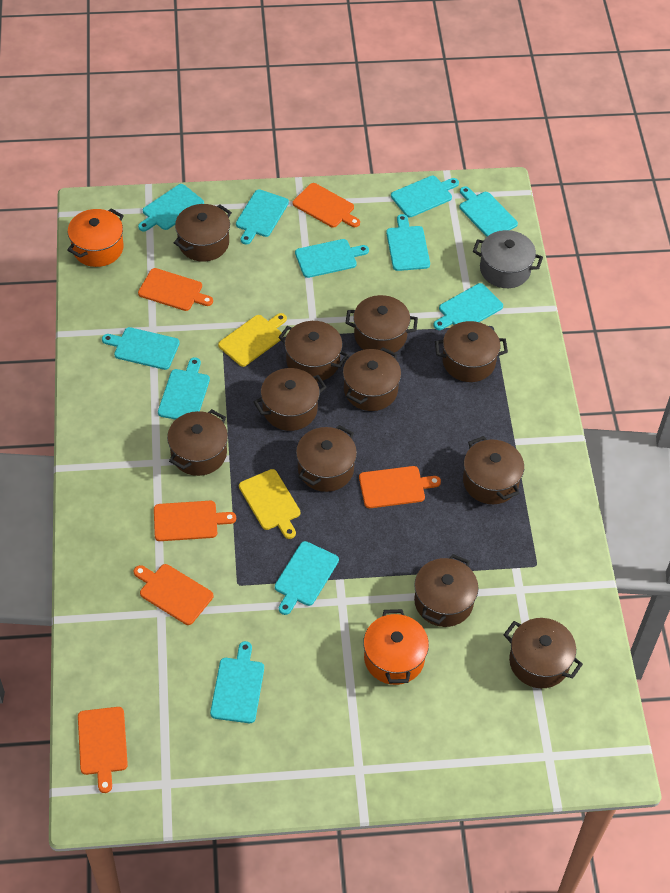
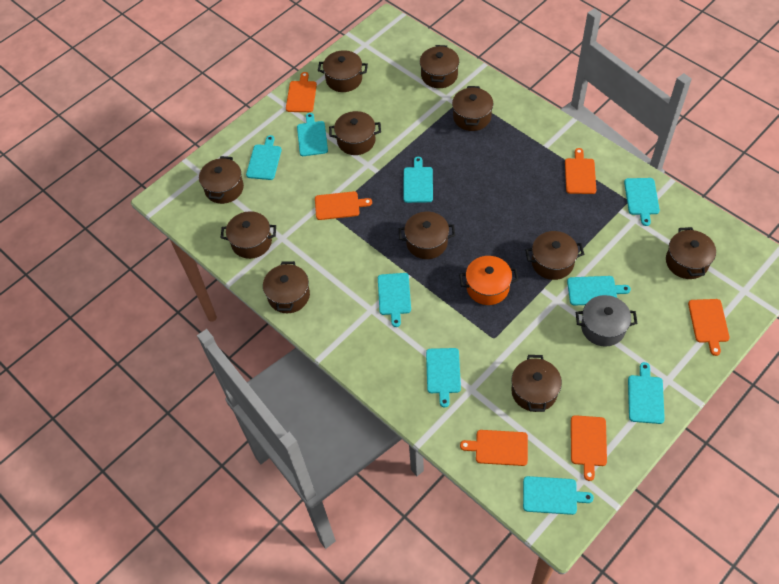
orange pot: [67,208,124,267] [363,609,429,685] = 2 -> [459,256,519,305] = 1
turquoise cutting board: [102,327,180,370] [138,184,204,232] [158,357,210,420] [210,641,264,723] [236,189,289,244] [275,541,339,615] [295,239,369,278] [386,214,430,271] [391,176,459,217] [434,283,503,330] [459,186,518,237] = 11 -> [246,135,282,180] [297,113,328,156] [378,273,411,327] [403,157,433,203] [426,348,461,408] [523,476,594,515] [567,276,631,306] [624,178,660,226] [628,362,665,424] = 9
yellow cutting board: [218,313,287,367] [239,469,300,539] = 2 -> none = 0

